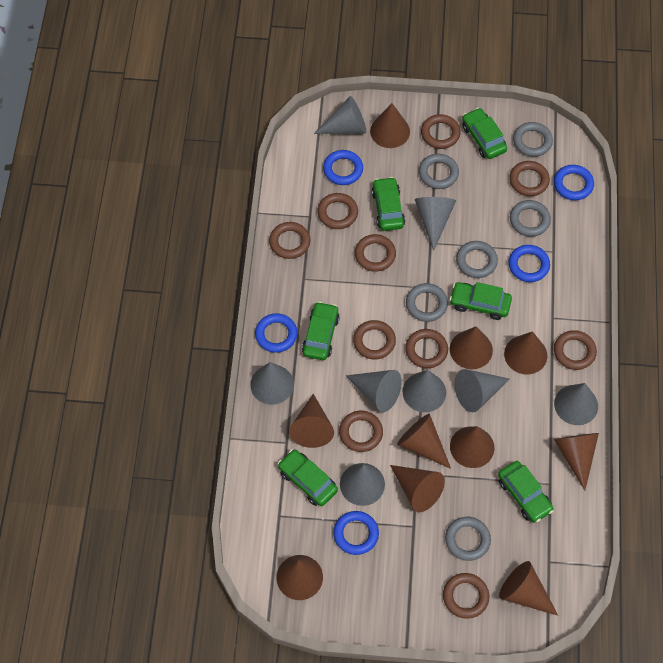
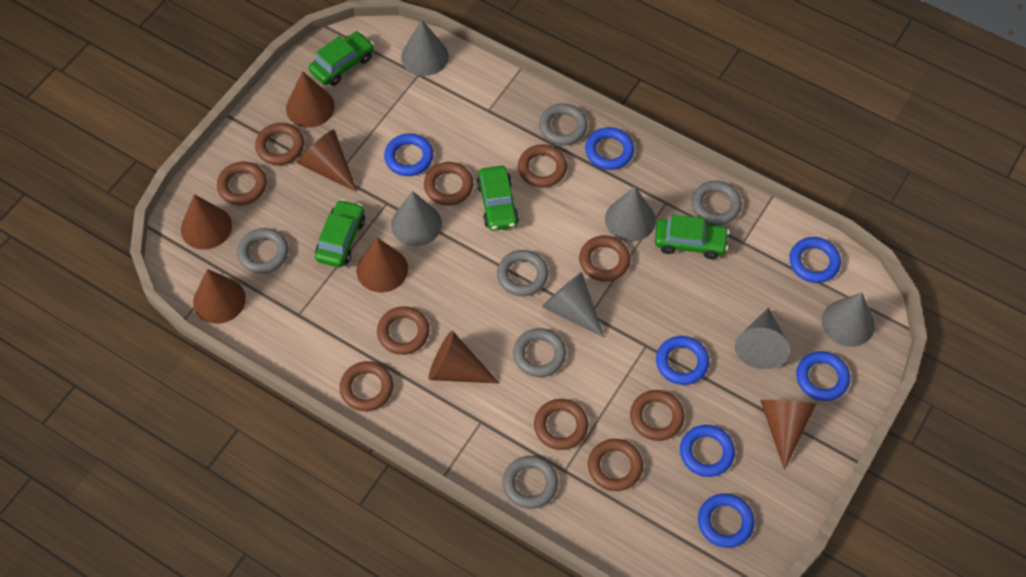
blue ring: [255,313,298,353] [323,150,363,185] [333,511,379,555] [508,245,550,282] [554,165,594,200] = 5 -> [384,133,433,176] [585,127,634,170] [656,336,709,385] [680,425,735,477] [698,493,754,548] [789,237,841,283] [796,351,850,401] = 7
brown cone: [277,555,323,600] [289,394,334,448] [370,103,410,148] [390,465,445,512] [397,414,451,469] [450,326,493,369] [450,426,495,468] [499,561,558,616] [504,331,547,375] [554,433,599,491] = 10 -> [181,194,232,250] [193,269,246,324] [286,71,335,128] [297,130,357,192] [356,238,408,292] [428,331,499,383] [760,400,816,470] = 7
green car: [278,449,338,506] [302,302,340,360] [371,177,405,231] [449,282,512,320] [462,108,507,159] [498,461,554,523] = 6 -> [309,31,374,86] [315,199,365,267] [477,166,519,231] [655,215,729,259] = 4
grey cone: [250,362,294,405] [314,96,366,134] [340,463,385,506] [345,370,402,412] [403,370,446,412] [415,197,456,251] [455,369,510,412] [554,383,598,425] = 8 -> [391,191,442,246] [401,20,449,76] [542,272,605,338] [605,187,656,242] [735,307,790,369] [822,292,875,347] = 6

